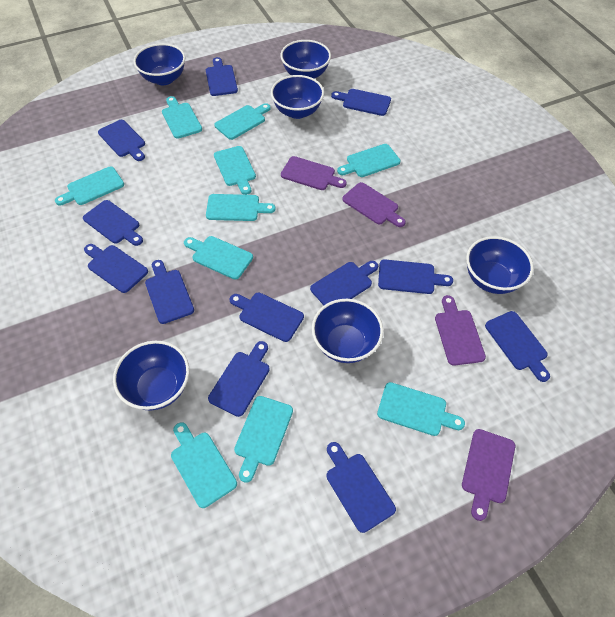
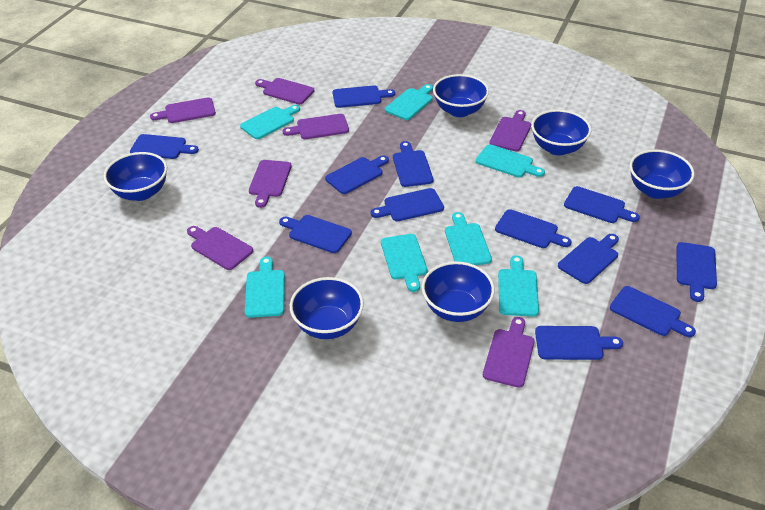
purple cutting board: [281,156,347,190] [342,182,406,227] [435,295,486,366] [462,429,515,521] = 4 -> [150,97,216,123] [187,226,253,270] [249,160,292,208] [255,78,314,104] [283,114,349,139] [483,317,535,388] [489,110,531,151] = 7
turquoise cutting board: [55,166,124,205] [162,96,202,139] [171,422,237,508] [184,236,253,280] [206,194,276,221] [214,103,271,140] [214,146,256,195] [234,396,293,483] [337,144,401,177] [377,382,465,436] = 10 -> [240,105,300,139] [245,257,285,318] [381,234,428,292] [385,84,433,120] [445,212,492,265] [476,144,545,178] [498,255,539,317] = 7

